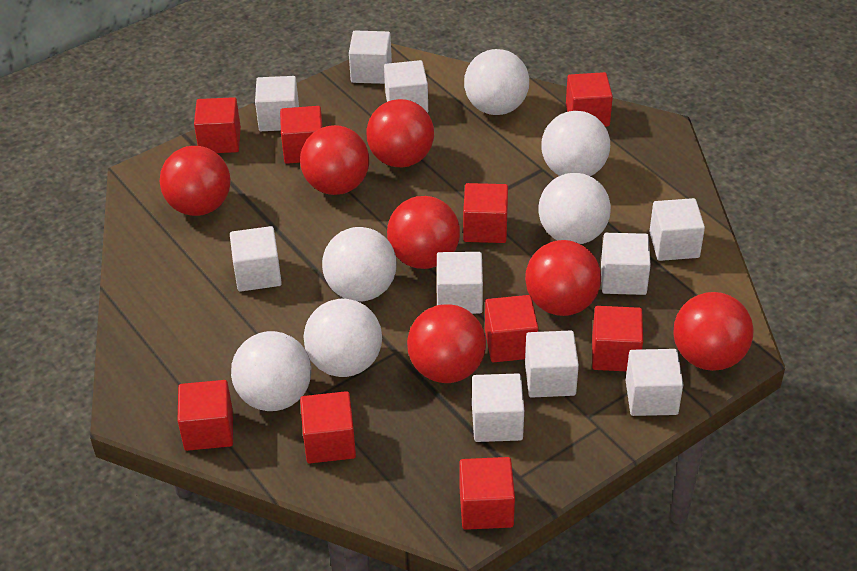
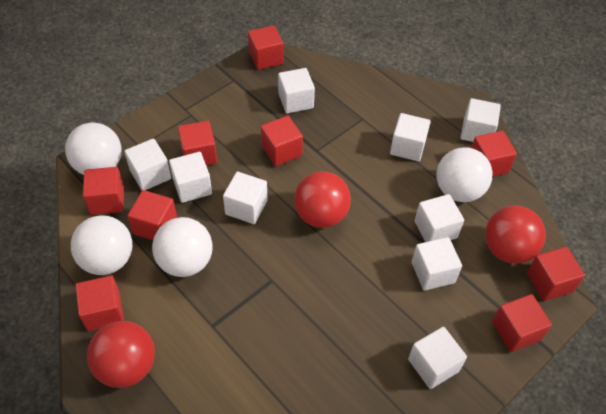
red ball: [160,146,231,216] [300,125,369,195] [366,99,434,167] [387,196,460,269] [407,304,486,383] [525,240,601,316] [673,292,754,371] = 7 -> [87,321,155,388] [294,171,351,228] [485,205,546,264] = 3
white ball: [231,331,311,411] [303,299,382,377] [322,227,397,302] [464,49,529,115] [538,173,611,244] [541,111,610,176] = 6 -> [65,123,122,175] [71,215,133,275] [152,217,213,277] [436,147,493,202] = 4
white cube: [230,226,282,292] [255,76,299,131] [349,31,392,84] [384,60,428,113] [437,252,483,314] [472,373,524,442] [525,330,579,398] [601,233,651,295] [626,349,684,416] [649,198,705,261] = 10 -> [124,138,171,190] [169,152,212,203] [223,171,268,224] [278,68,315,113] [390,113,431,162] [408,327,467,389] [412,237,462,291] [415,194,464,242] [460,98,501,142] = 9

